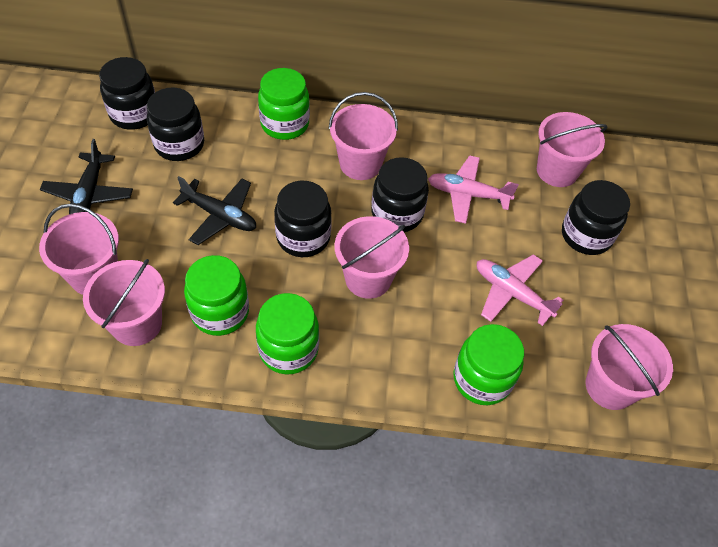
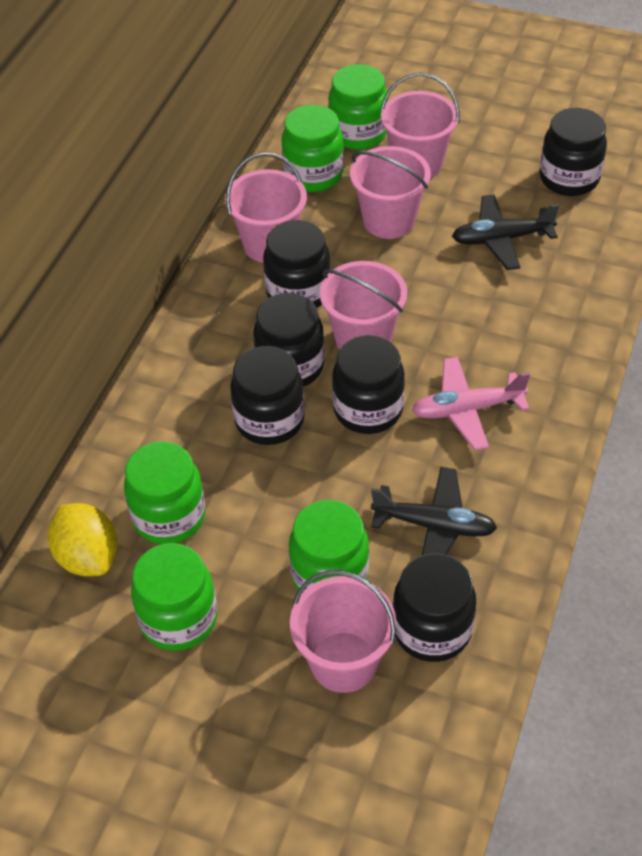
black jar: [99,57,155,130] [147,88,204,161] [274,181,332,257] [371,157,429,232] [562,180,630,255] = 5 -> [230,346,305,445] [253,293,325,387] [263,220,331,308] [332,335,405,434] [393,553,477,662] [540,108,607,196] = 6
green jar: [184,255,249,336] [256,293,319,374] [258,68,310,140] [454,324,524,405] = 4 -> [124,441,206,544] [131,543,217,651] [282,105,344,192] [289,500,369,593] [328,64,388,150] = 5
pink bucket: [39,204,119,295] [83,259,165,346] [329,92,398,180] [335,216,409,299] [537,112,608,187] [585,324,673,410] = 6 -> [225,153,307,263] [290,570,396,693] [320,261,407,350] [350,146,431,239] [381,73,460,178] = 5
pink plane: [428,155,519,224] [477,254,563,326] = 2 -> [412,357,530,451] = 1
yellow lemon: none = 0 -> [48,503,118,576] = 1

